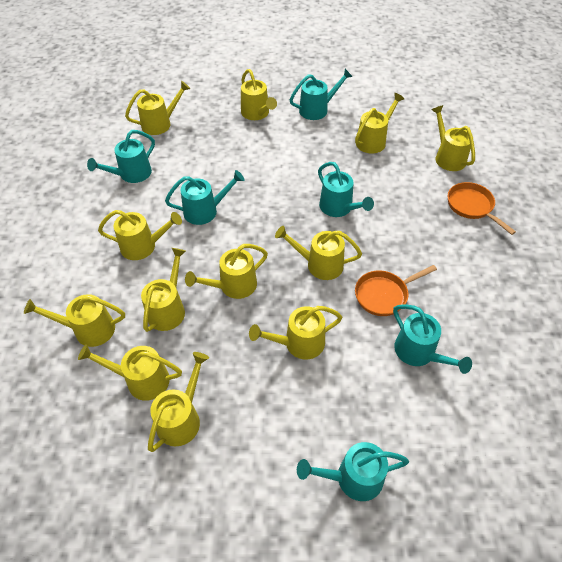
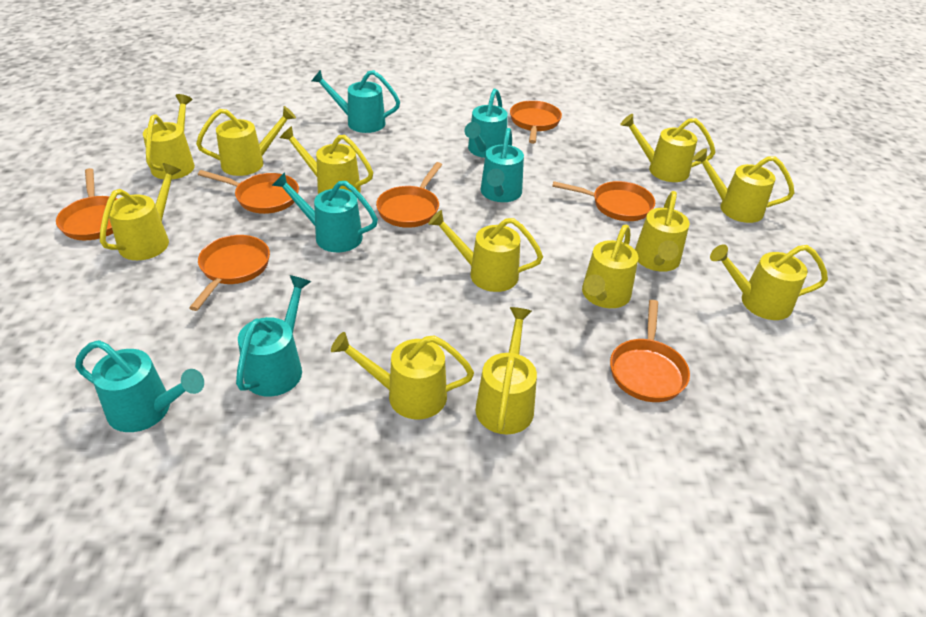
orange pan: [355,265,437,316] [448,182,516,235] = 2 -> [56,168,118,240] [189,235,270,311] [198,170,299,214] [376,162,442,228] [510,100,562,144] [552,181,655,221] [610,300,690,402] = 7

